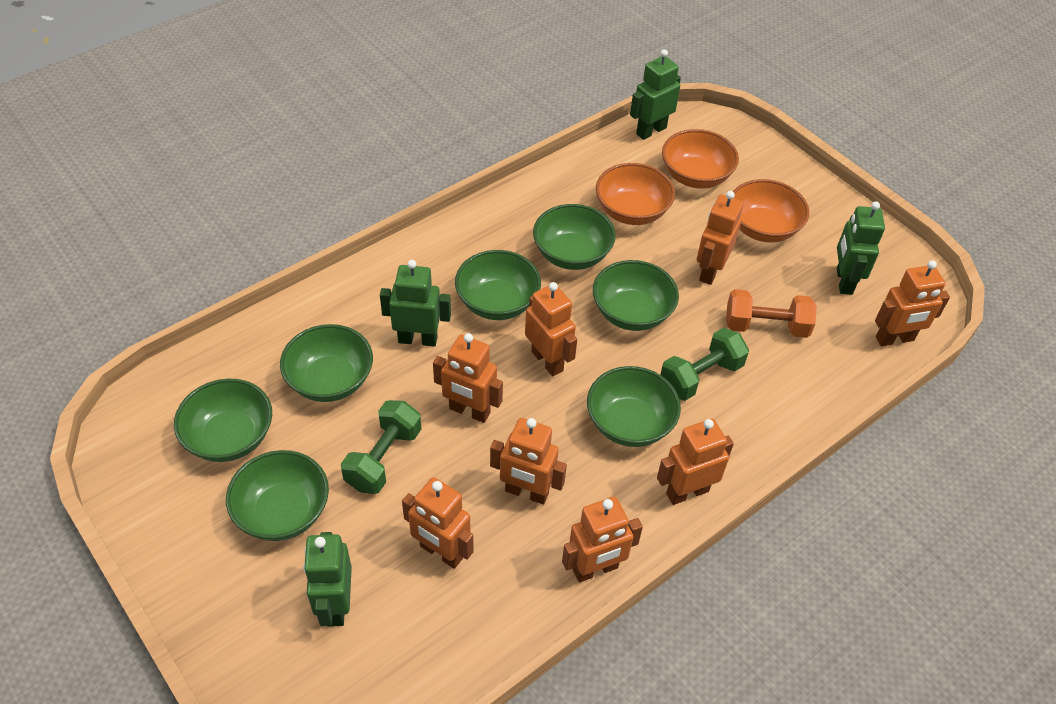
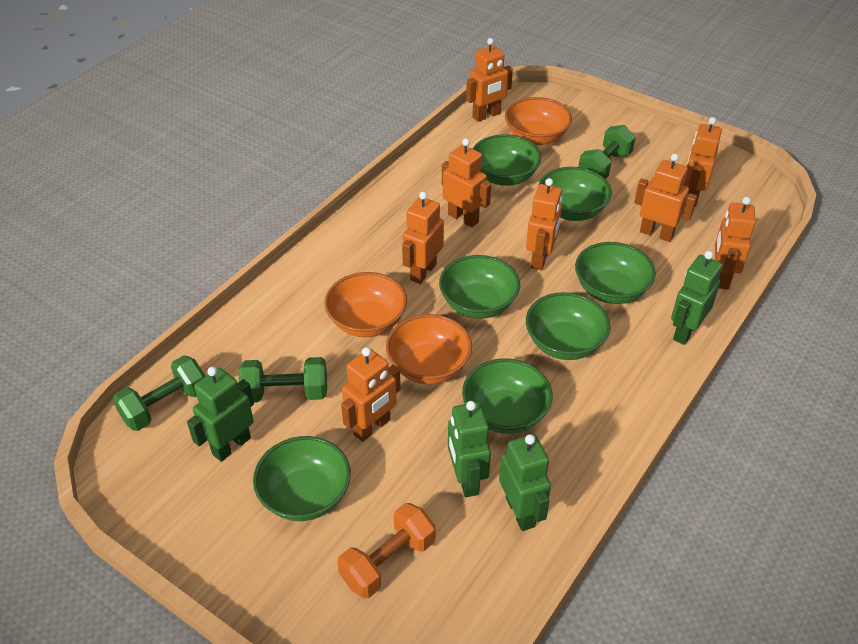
green dumbbell: [341,400,421,494] [660,328,749,401] = 2 -> [113,355,205,431] [239,357,327,403] [579,125,636,179] = 3

